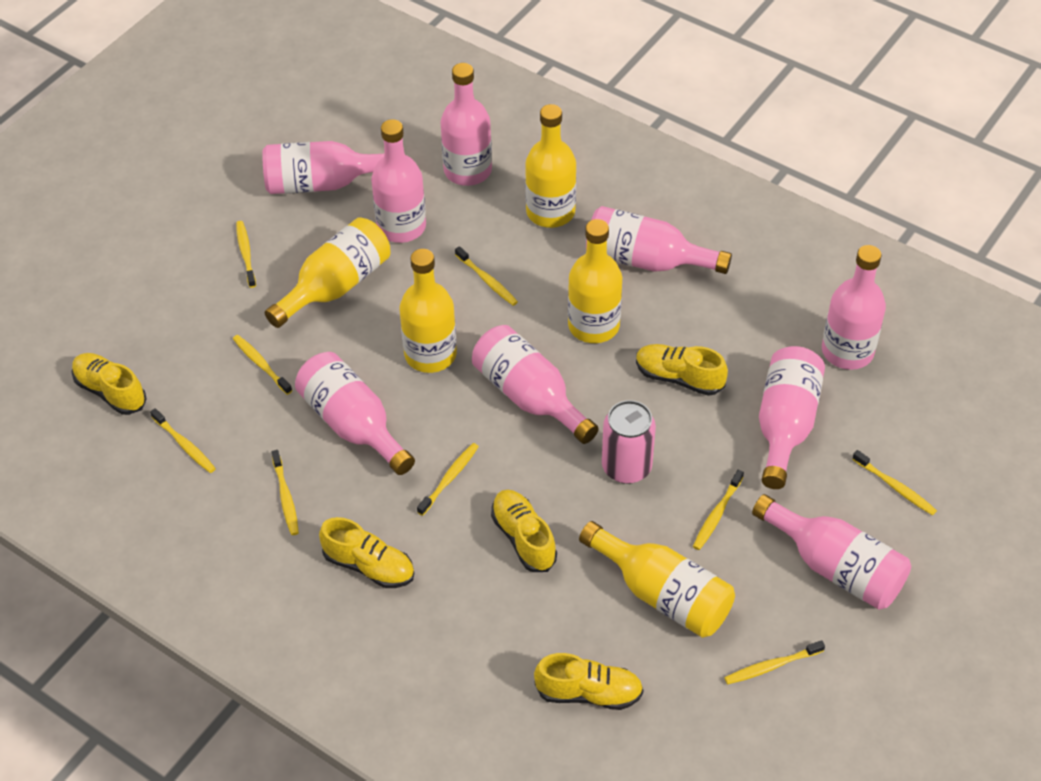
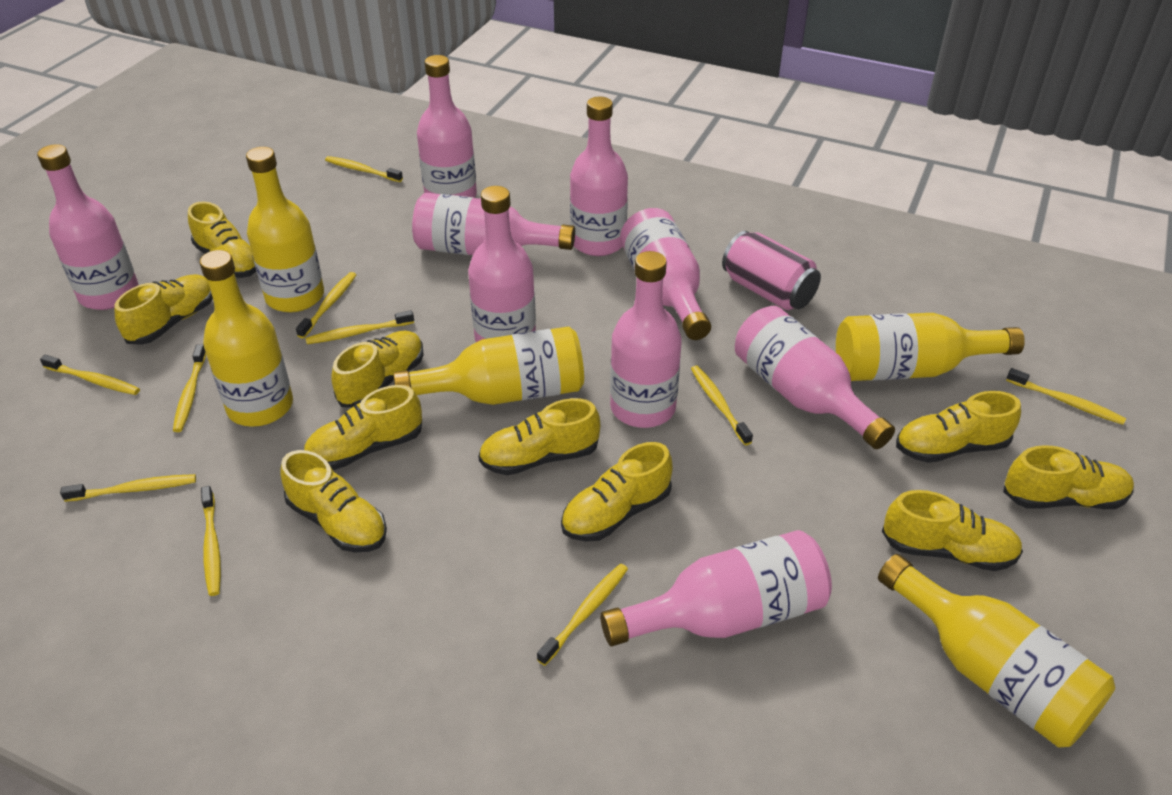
yellow shoe: [72,353,146,415] [319,517,414,588] [491,489,557,572] [534,653,644,710] [636,344,728,396] = 5 -> [115,274,213,345] [188,202,256,278] [280,450,387,552] [304,385,422,470] [331,330,424,408] [478,398,600,475] [561,442,673,542] [882,490,1023,571] [896,391,1021,463] [1003,445,1134,509] = 10
yellow toothbrush: [150,408,216,473] [233,335,292,395] [236,221,256,288] [271,450,299,535] [417,443,479,516] [455,246,518,306] [693,470,744,550] [724,640,825,684] [852,450,937,516] = 9 -> [40,355,140,395] [60,474,196,502] [173,344,206,432] [201,486,221,596] [296,272,356,339] [305,310,414,344] [325,156,403,182] [537,564,628,666] [691,365,753,445] [1006,368,1126,425] = 10

